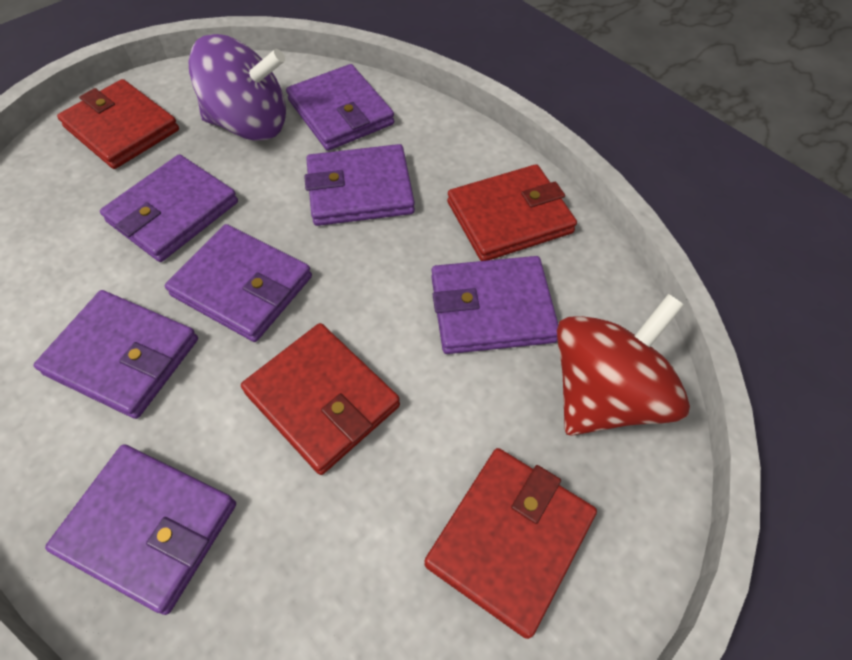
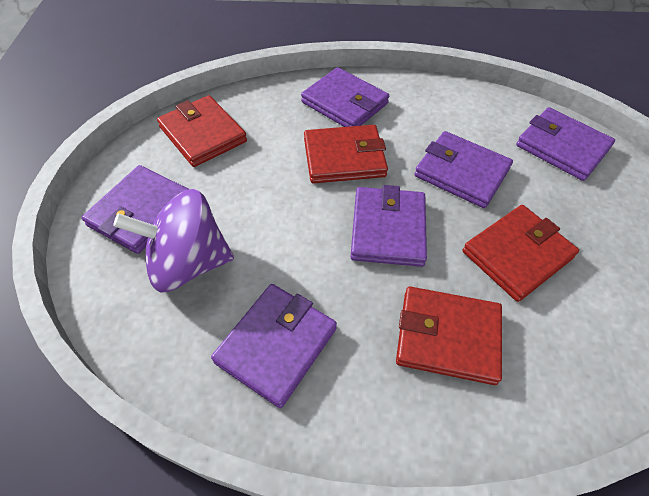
purple wallet: [34,290,198,419] [45,444,236,615] [100,154,238,262] [165,224,312,342] [286,64,394,151] [304,144,415,226] [431,256,558,354] = 7 -> [82,165,188,254] [211,284,337,408] [301,67,389,127] [351,185,427,267] [414,131,513,208] [516,107,615,181] = 6
red spinning top: [557,294,690,435] = 1 -> none = 0

